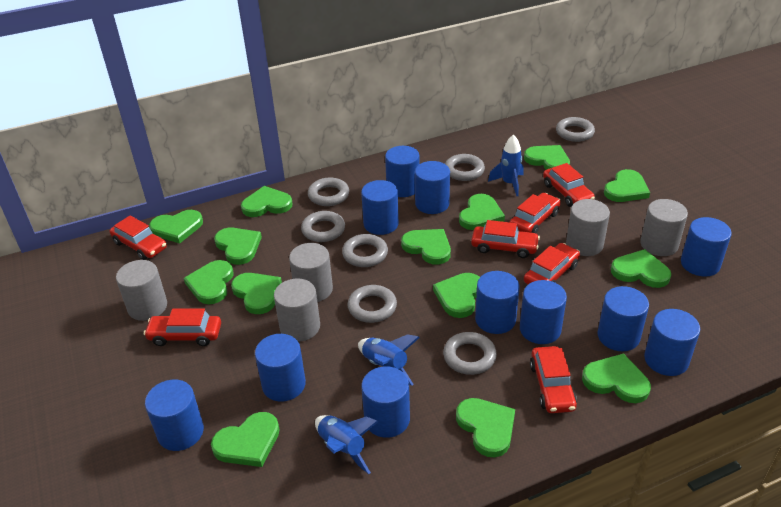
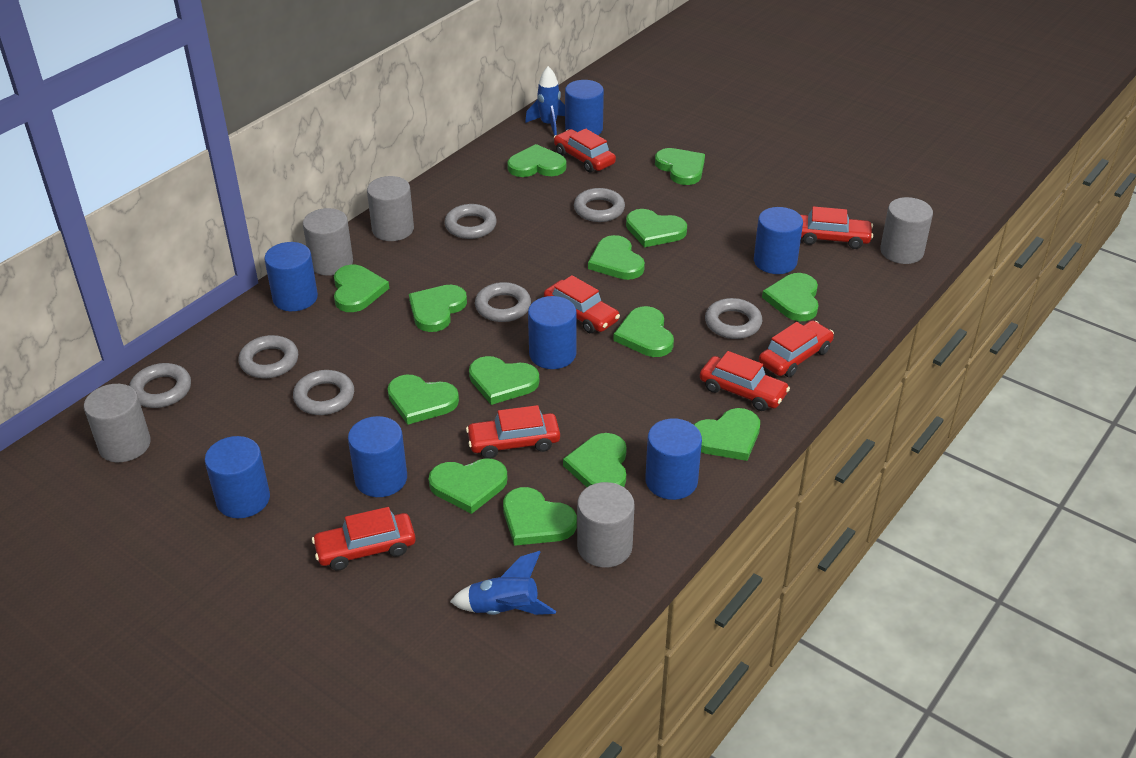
blue cylinder: [145,380,204,451] [255,334,306,402] [361,180,399,235] [361,366,410,438] [385,146,420,197] [415,161,450,214] [475,271,520,334] [520,280,567,344] [597,286,649,351] [644,309,700,376] [681,217,732,277] = 11 -> [205,436,270,518] [264,242,318,311] [348,416,407,497] [528,296,577,369] [565,80,604,135] [645,418,702,500] [754,207,803,274] = 7
blue rocket: [315,415,379,474] [358,334,420,386] [488,135,524,196] = 3 -> [450,551,556,615] [525,66,565,136] = 2

